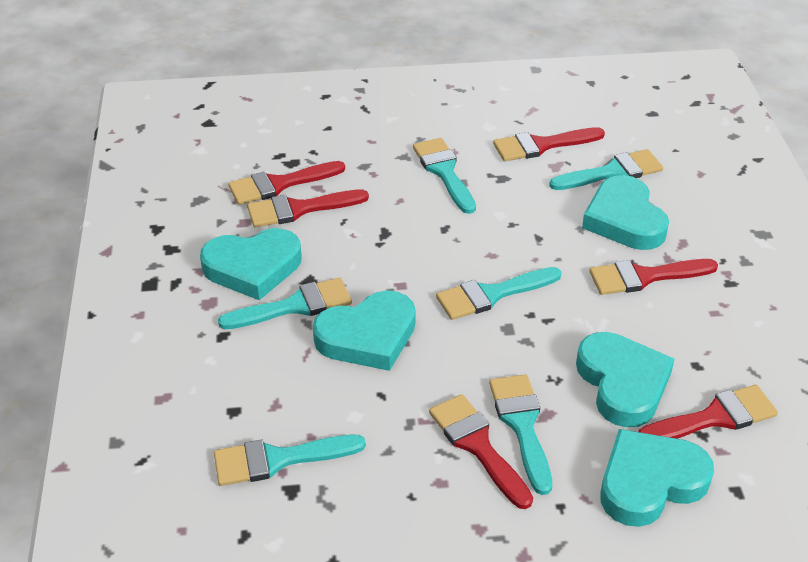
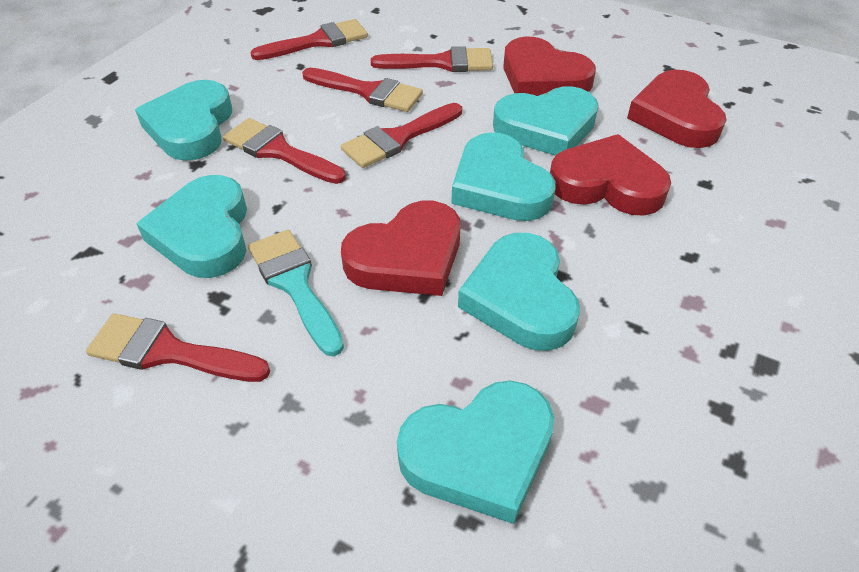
red heart: none = 0 -> [341,200,460,296] [503,37,596,96] [550,134,671,216] [627,70,726,148] = 4
turquoise brush: [214,435,366,486] [218,278,352,329] [413,138,476,214] [436,267,561,320] [489,374,552,495] [549,149,663,190] = 6 -> [248,230,344,356] = 1
turquoise heart: [200,228,302,300] [313,291,416,371] [576,332,674,427] [582,175,669,250] [600,429,714,527] = 5 -> [135,80,232,161] [136,175,247,278] [397,381,554,524] [451,132,555,221] [458,233,580,351] [493,86,599,156] = 6

